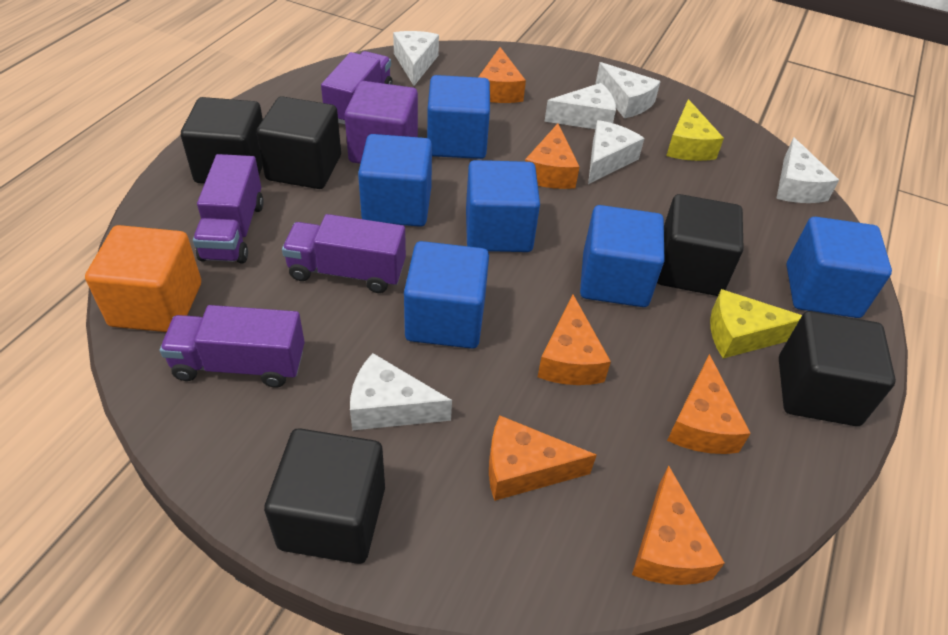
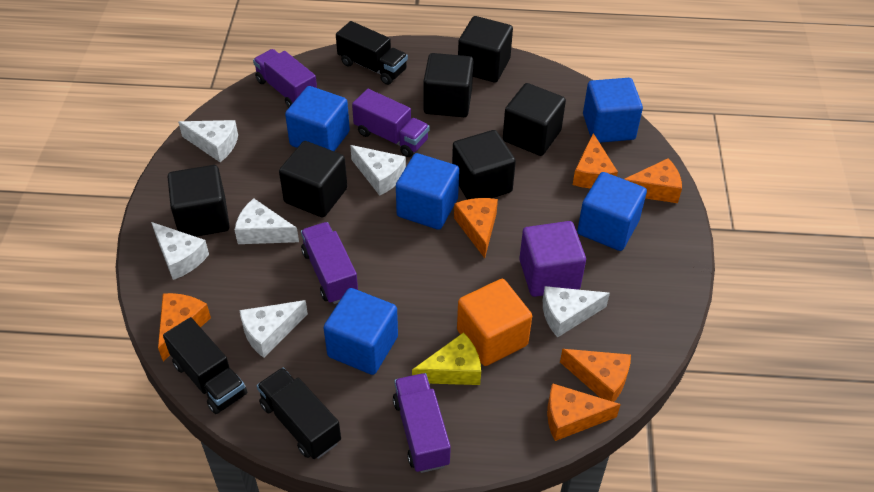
black cube: [181,97,263,184] [256,96,341,189] [264,428,385,564] [657,194,743,296] [779,311,896,426] = 5 -> [168,165,230,237] [279,141,347,218] [423,53,473,117] [452,130,516,200] [458,16,513,82] [503,83,566,156] = 6
black truck: none = 0 -> [163,317,247,414] [257,368,341,459] [336,21,408,85] = 3
blue cube: [358,134,432,227] [404,241,489,349] [427,75,490,159] [466,160,540,252] [580,205,665,307] [787,217,892,318] = 6 -> [285,86,350,151] [323,288,398,375] [396,153,459,230] [577,172,647,251] [583,78,643,143] = 5
yellow cheese: [666,99,724,161] [710,289,802,358] = 2 -> [412,332,481,385] = 1

